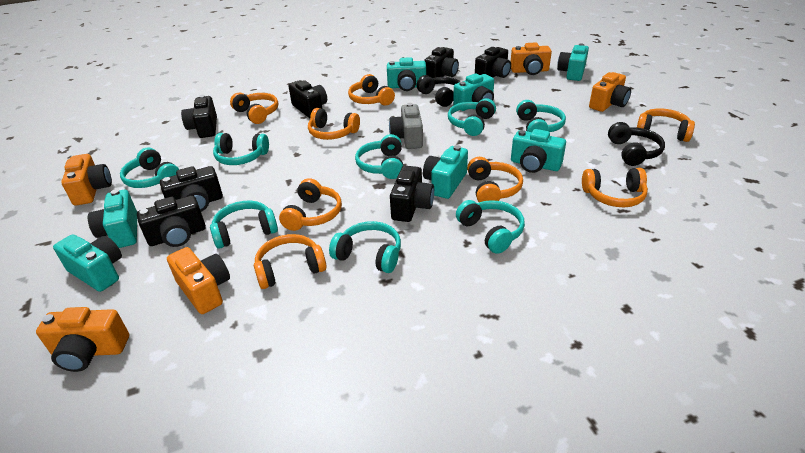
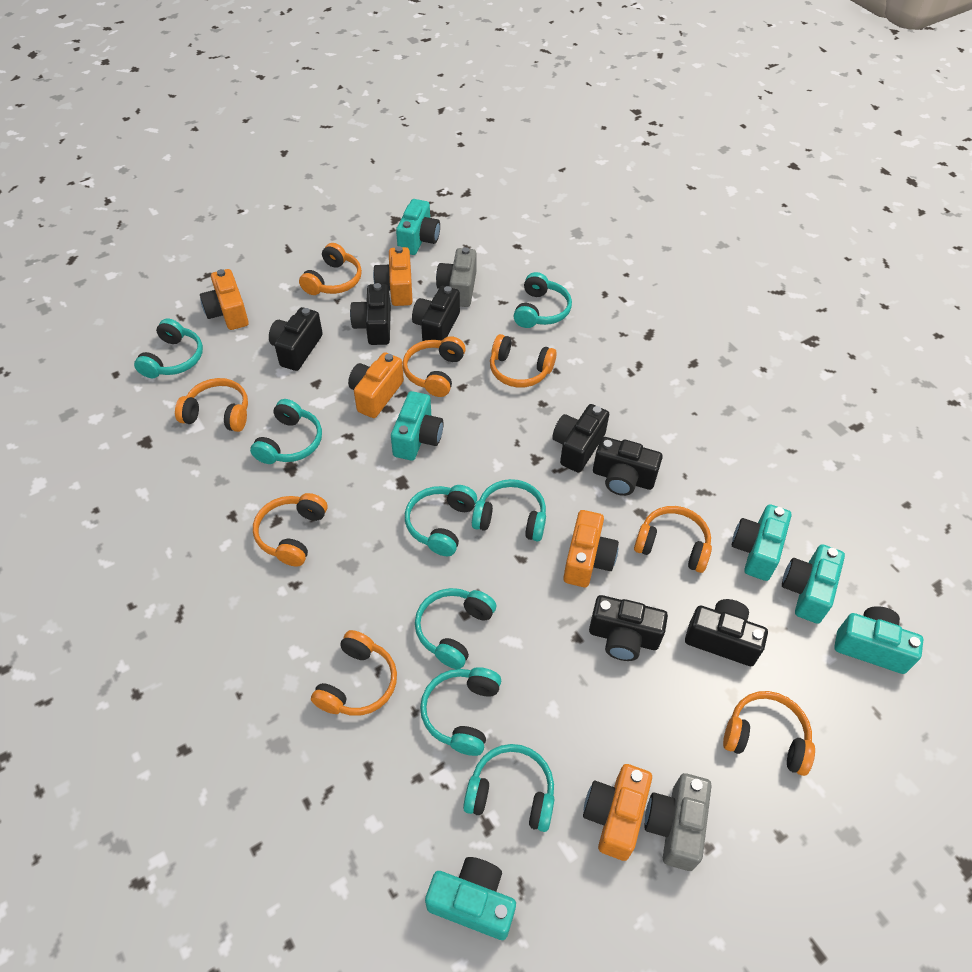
black headphones: [416,75,461,107] [608,122,665,166] = 2 -> none = 0
grey camera: [389,103,423,149] = 1 -> [436,247,477,307] [644,773,711,871] = 2
turquoise camera: [53,234,122,292] [88,189,137,248] [387,57,426,91] [423,145,468,199] [453,73,494,111] [511,129,566,173] [557,43,589,81] = 7 -> [391,391,444,461] [396,199,440,255] [425,857,516,940] [732,504,791,581] [782,544,845,624] [834,606,923,674] = 6

